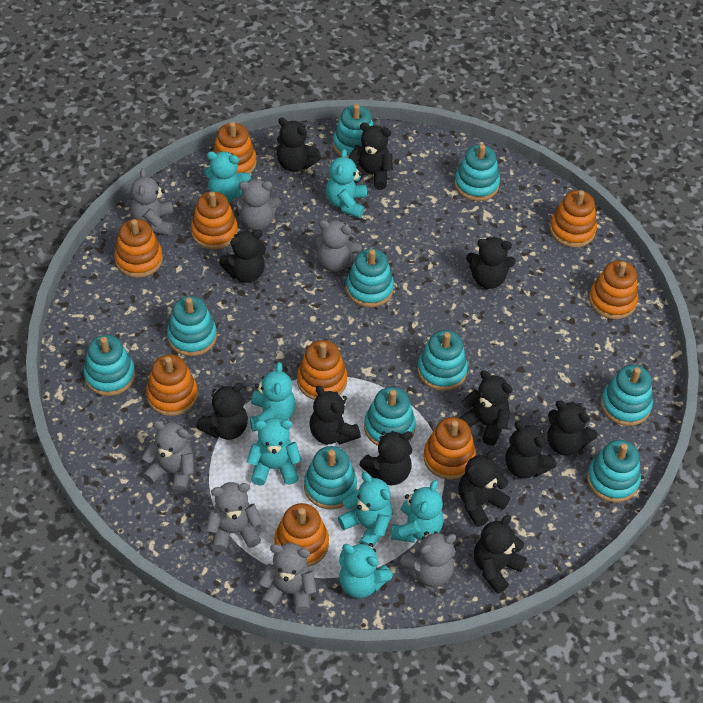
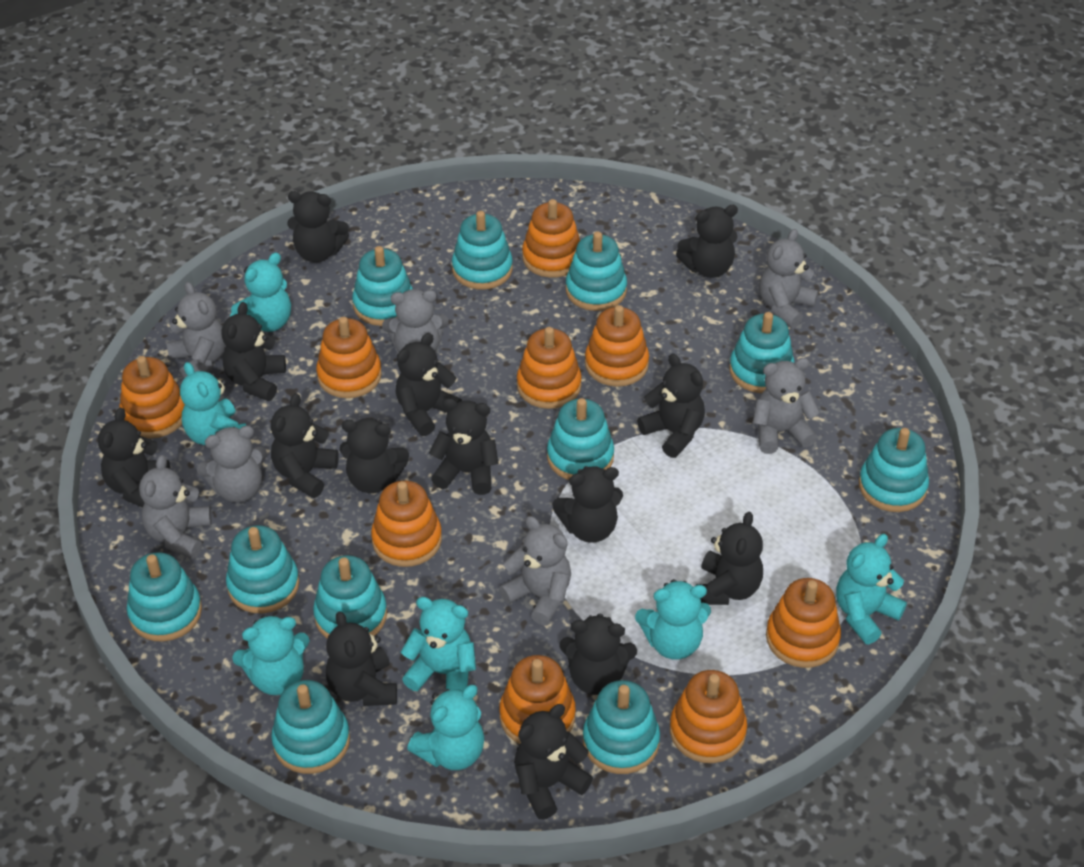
black teddy bear: [196,382,248,440] [219,230,266,283] [277,118,321,172] [309,386,361,445] [348,122,393,190] [359,431,413,485] [458,450,510,527] [459,371,513,446] [466,237,516,289] [474,515,527,594] [505,421,556,479] [548,401,598,456] = 12 -> [98,408,170,508] [221,302,286,401] [271,393,339,498] [287,191,349,262] [326,611,397,706] [340,418,409,494] [396,333,462,436] [429,398,499,495] [514,704,593,819] [552,466,623,543] [559,614,637,695] [637,353,705,458] [676,205,738,278] [696,511,763,605] = 14
turquoise stacking toy: [84,335,135,396] [167,296,217,356] [304,446,357,509] [333,104,373,158] [346,248,394,307] [364,387,416,446] [417,330,468,391] [454,144,500,201] [587,440,641,502] [601,365,653,426] = 10 -> [127,552,202,641] [226,525,299,613] [271,680,350,774] [313,555,387,639] [352,246,413,326] [452,211,513,289] [547,398,614,480] [566,232,627,311] [583,680,660,774] [729,312,795,393] [859,428,929,512] = 11

